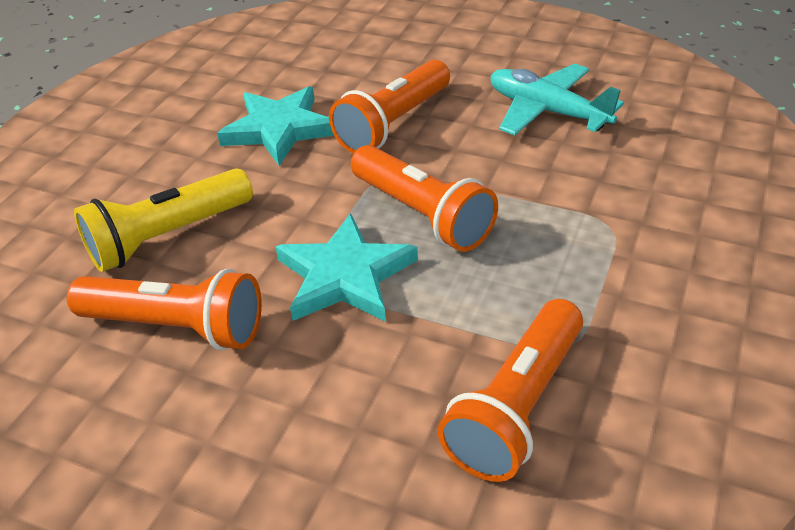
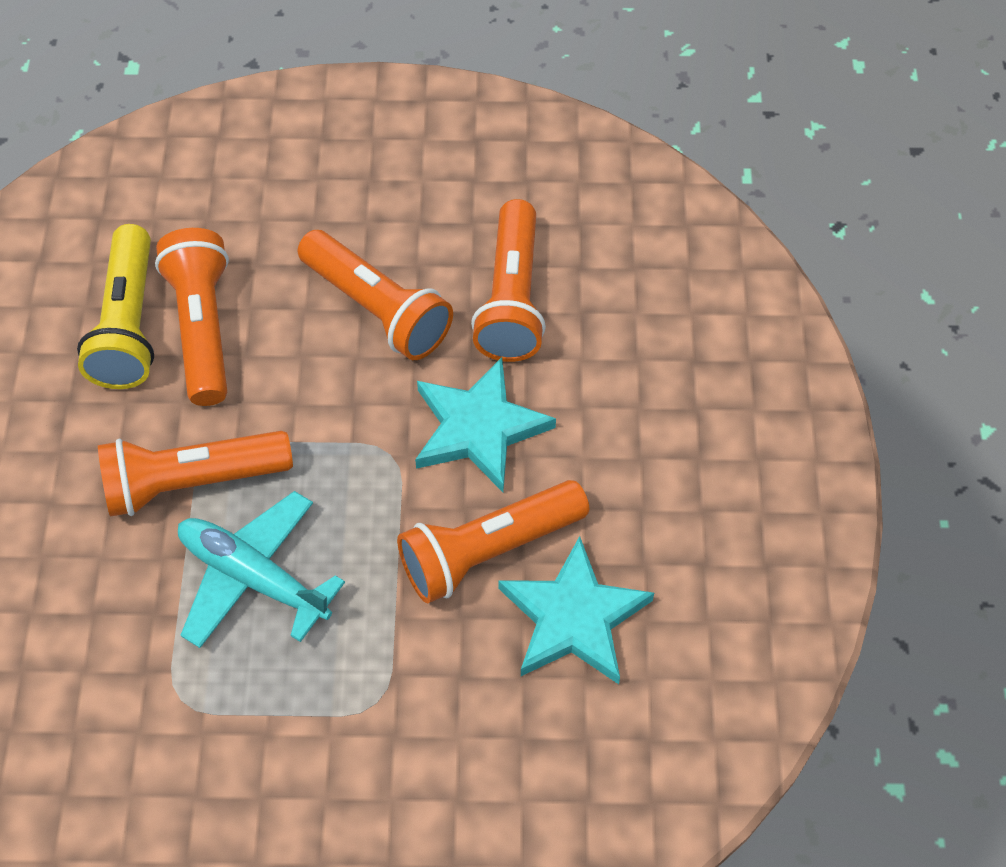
orange flashlight: [67,269,262,350] [329,60,450,153] [351,145,498,252] [438,299,583,482] = 4 -> [98,431,293,517] [155,228,229,406] [298,230,453,360] [397,480,589,603] [471,199,546,362] = 5

